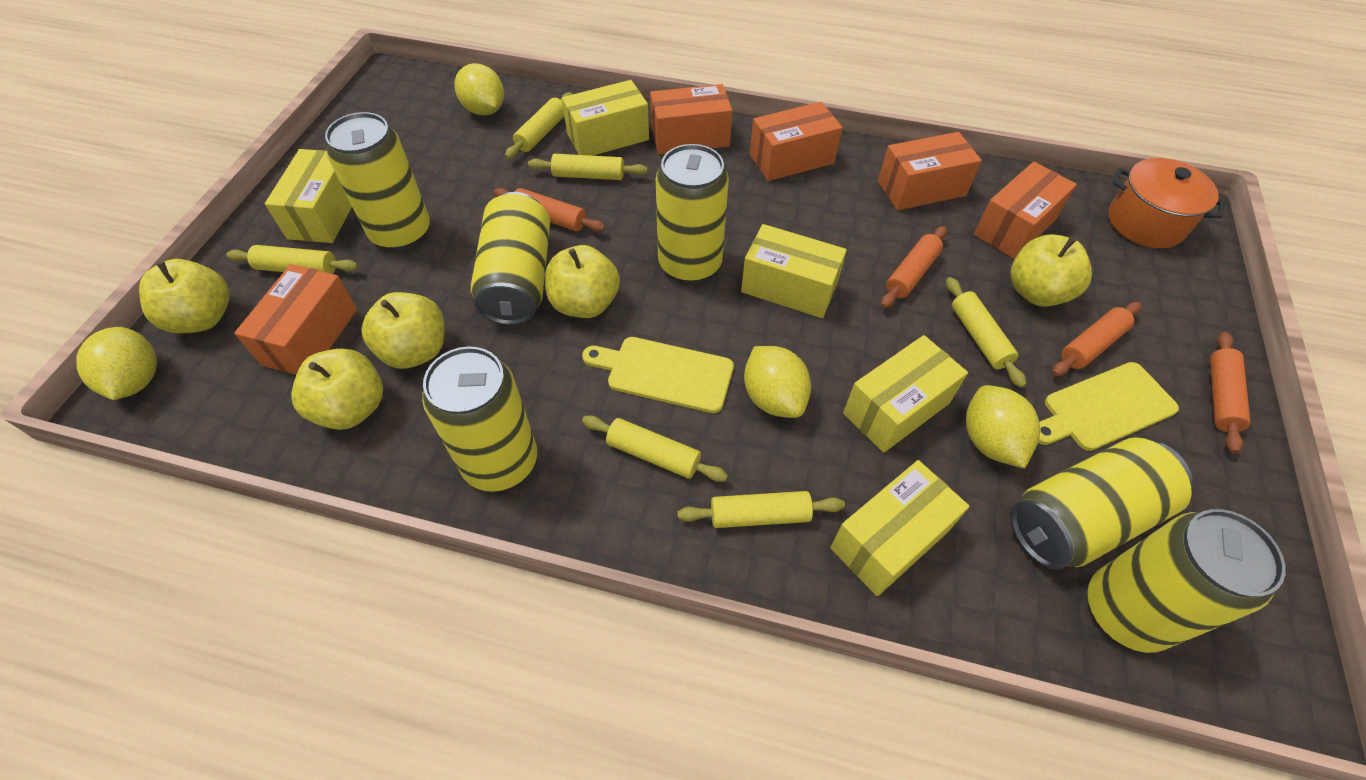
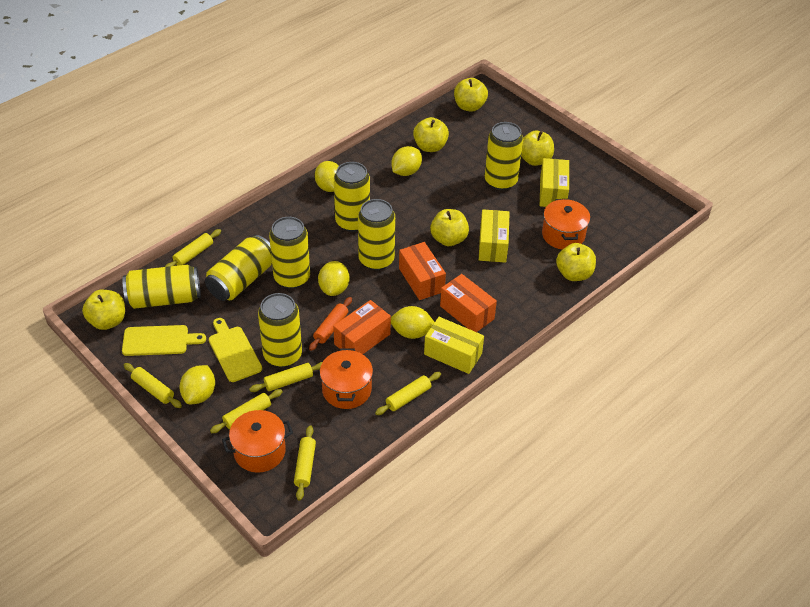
orange box: [234,264,357,375] [650,84,732,154] [750,102,843,181] [878,132,982,210] [974,162,1077,259] = 5 -> [333,300,391,354] [399,242,446,300] [440,274,497,332] = 3
orange pot: [1108,158,1225,248] = 1 -> [222,410,293,473] [320,348,373,409] [542,199,590,250] = 3
orange rolling pin: [494,188,606,232] [881,226,947,308] [1052,302,1141,376] [1210,332,1251,453] = 4 -> [309,297,352,351] = 1
yellow apple: [139,259,230,333] [291,349,383,430] [361,292,445,369] [545,245,620,318] [1010,234,1092,307] = 5 -> [82,290,125,330] [413,117,449,152] [430,209,469,246] [454,78,488,112] [521,131,554,166] [556,243,596,281] = 6
yellow box: [265,149,352,243] [562,80,649,156] [741,224,847,318] [830,460,969,596] [843,335,968,453] = 5 -> [424,317,484,374] [479,209,510,263] [540,158,569,207] = 3
yellow can: [325,112,430,250] [422,347,537,492] [471,192,550,325] [656,144,729,283] [1010,437,1193,570] [1088,509,1285,653] = 6 -> [123,265,201,309] [205,235,272,301] [258,293,302,367] [269,217,310,289] [334,162,370,232] [358,199,395,270] [485,122,523,190] = 7
yellow lemon: [76,327,157,400] [455,63,504,115] [744,346,811,418] [966,385,1040,469] = 4 -> [180,365,215,404] [315,161,339,192] [318,261,350,296] [391,146,422,176] [391,306,435,339] = 5

